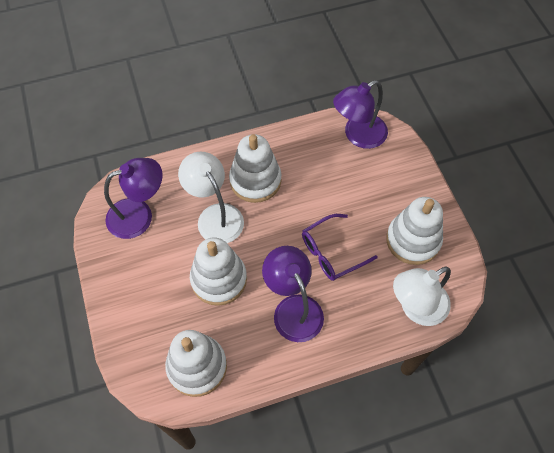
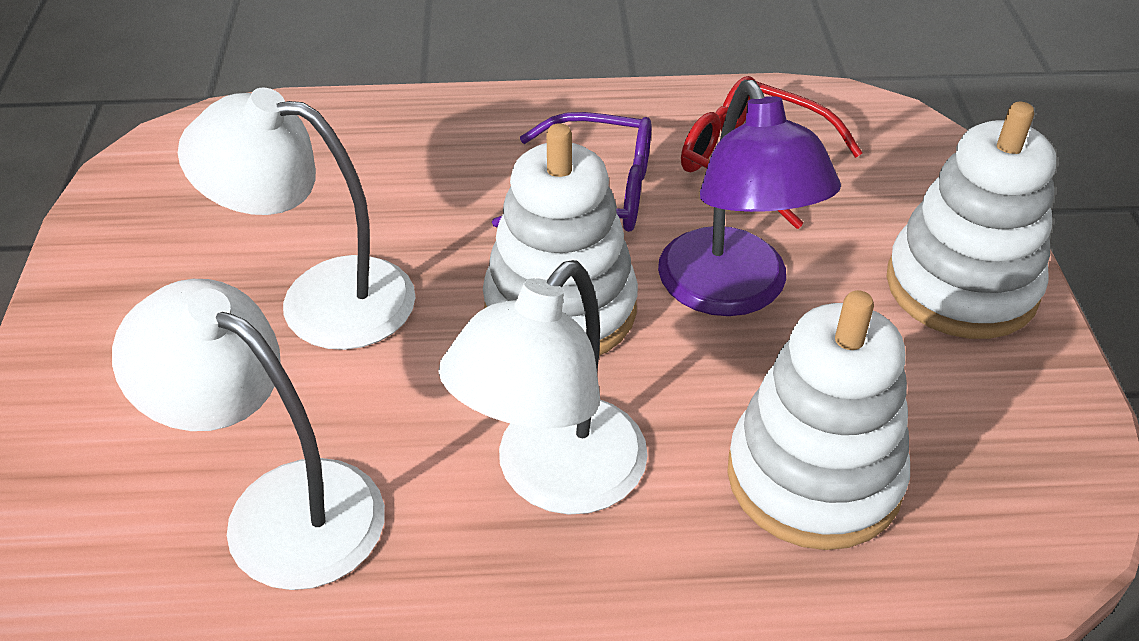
purple lamp: [104,158,162,239] [262,246,324,342] [333,80,388,149] = 3 -> [658,80,841,316] = 1
red glasses: none = 0 -> [681,76,863,229] = 1
white lamp: [178,152,244,243] [393,266,451,326] = 2 -> [112,279,385,590] [178,88,416,350] [438,260,648,515] = 3
white stacking toy: [165,330,227,397] [190,238,247,306] [229,134,281,203] [386,197,443,265] = 4 -> [483,123,638,356] [727,290,910,550] [886,102,1056,339] = 3

